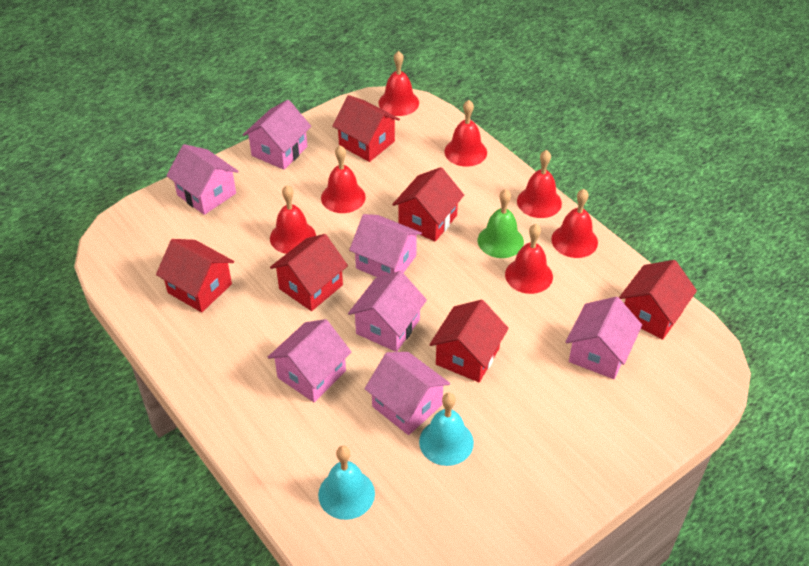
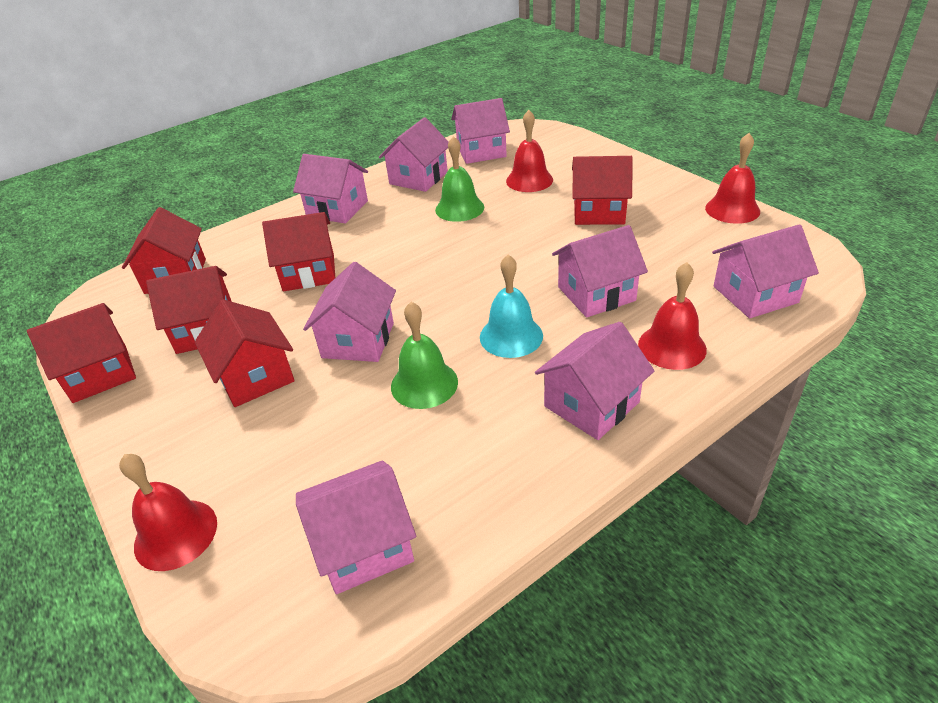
green bell: [478,189,524,258] = 1 -> [391,302,458,409] [435,136,484,222] = 2
pink house: [166,144,239,215] [243,100,311,170] [268,319,351,402] [348,271,427,352] [349,214,422,277] [365,352,450,435] [566,297,642,379] = 7 -> [293,154,368,224] [296,460,416,594] [303,262,396,362] [379,117,449,192] [451,98,510,164] [535,322,655,440] [552,225,648,318] [712,224,819,318] = 8
red bell: [270,185,316,254] [321,145,366,213] [379,51,419,116] [444,100,487,167] [505,224,553,294] [517,150,562,218] [551,189,598,258] = 7 -> [119,454,217,571] [506,110,553,192] [638,262,707,370] [705,133,760,224] = 4
turquoise bell: [318,446,375,520] [419,393,474,466] = 2 -> [480,255,543,358] = 1

